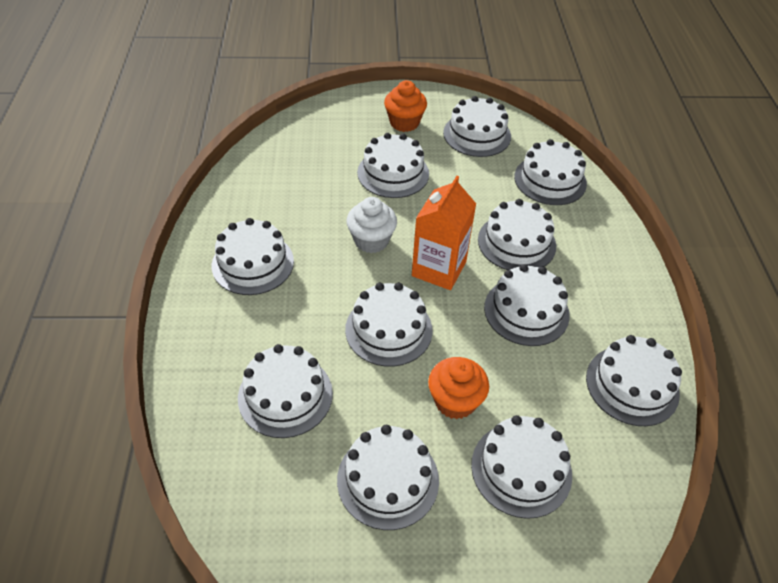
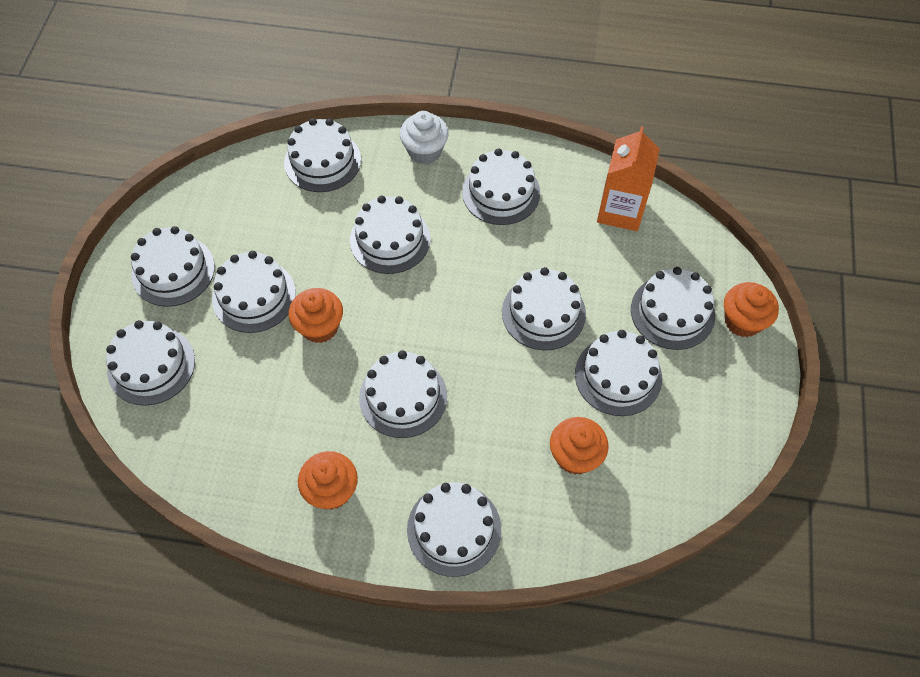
orange cupcake: [384,80,427,132] [428,357,489,419] = 2 -> [289,288,343,343] [298,451,358,510] [550,417,609,475] [724,282,779,337] = 4

